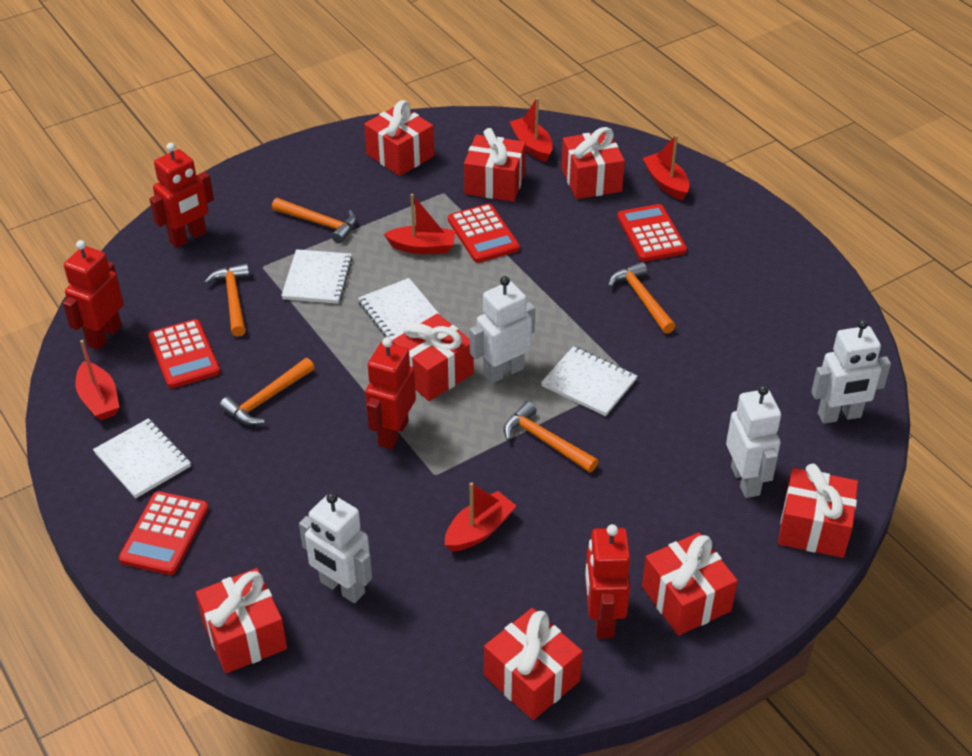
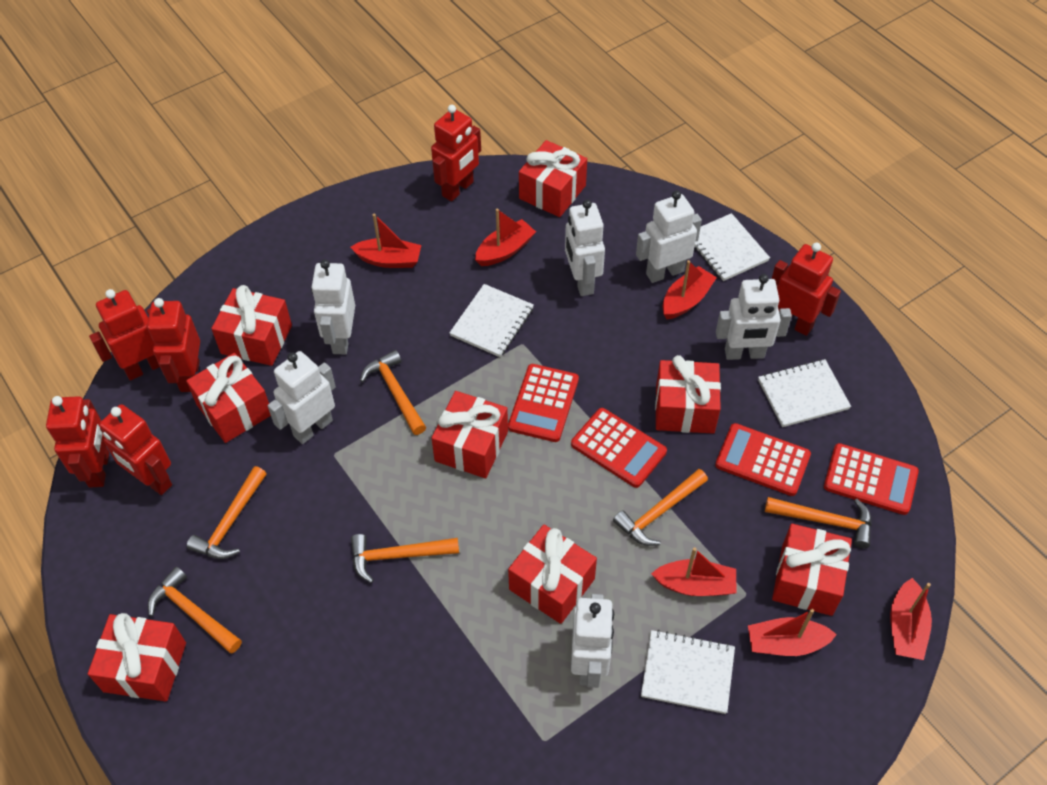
orange hammer: [204,263,250,337] [219,358,315,425] [272,198,357,243] [504,401,598,473] [608,262,676,334] = 5 -> [148,567,242,654] [187,466,267,559] [351,534,459,583] [360,350,426,435] [613,469,708,546] [765,497,872,548] = 6
red boat: [75,340,119,420] [384,194,455,254] [445,482,516,552] [510,98,553,162] [643,135,690,200] = 5 -> [351,214,421,268] [475,209,536,266] [651,547,736,596] [662,260,717,319] [748,609,837,656] [890,578,932,660] = 6
red robot: [63,240,124,350] [150,143,214,248] [365,337,416,450] [585,524,630,638] = 4 -> [46,396,109,488] [89,289,160,381] [99,404,172,495] [147,298,200,392] [431,105,481,201] [772,242,841,336] = 6
white robot: [299,492,372,603] [470,276,535,384] [726,385,781,498] [811,319,891,424] = 4 -> [268,351,336,444] [311,259,355,354] [565,200,605,296] [571,594,614,688] [636,191,702,283] [716,274,792,360] = 6

